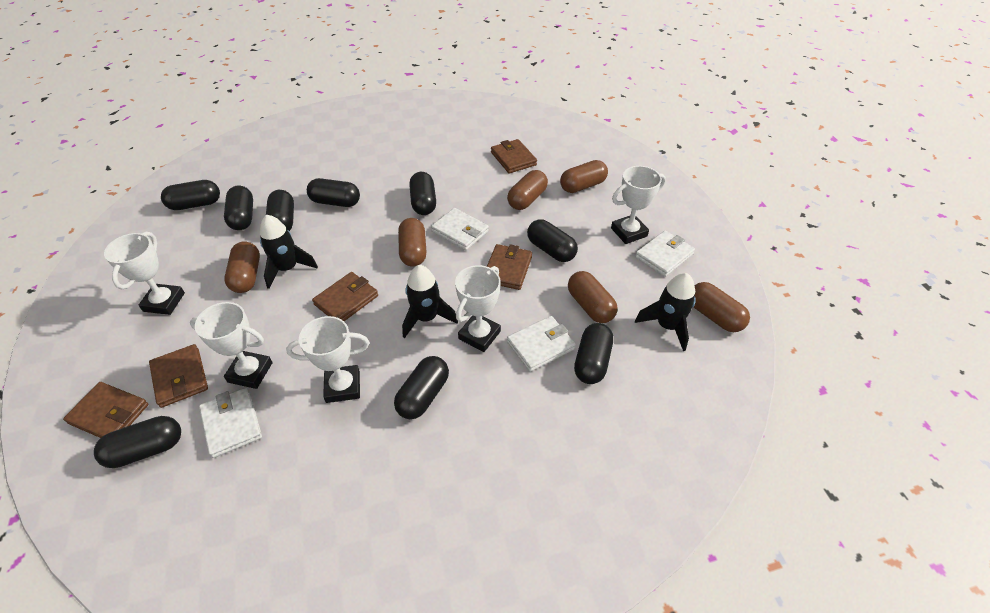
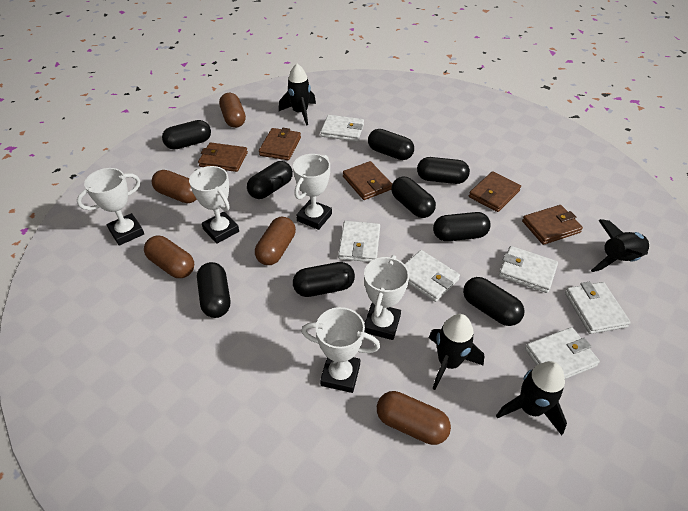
black rocket: [260,215,318,289] [402,265,458,338] [635,273,696,351] = 3 -> [279,64,316,126] [429,314,484,390] [496,361,567,435] [591,219,650,272] = 4
brown capsule: [224,242,260,293] [398,218,426,267] [507,170,548,210] [560,160,608,193] [568,271,618,323] [694,282,750,332] = 6 -> [144,236,194,278] [152,170,197,203] [219,93,246,128] [255,217,296,265] [377,391,451,445] = 5
white wallet: [199,387,262,458] [431,208,489,250] [507,316,576,372] [635,230,695,277] = 4 -> [321,115,364,142] [338,221,380,262] [405,250,460,302] [499,246,558,293] [525,327,600,379] [565,282,631,334] = 6

